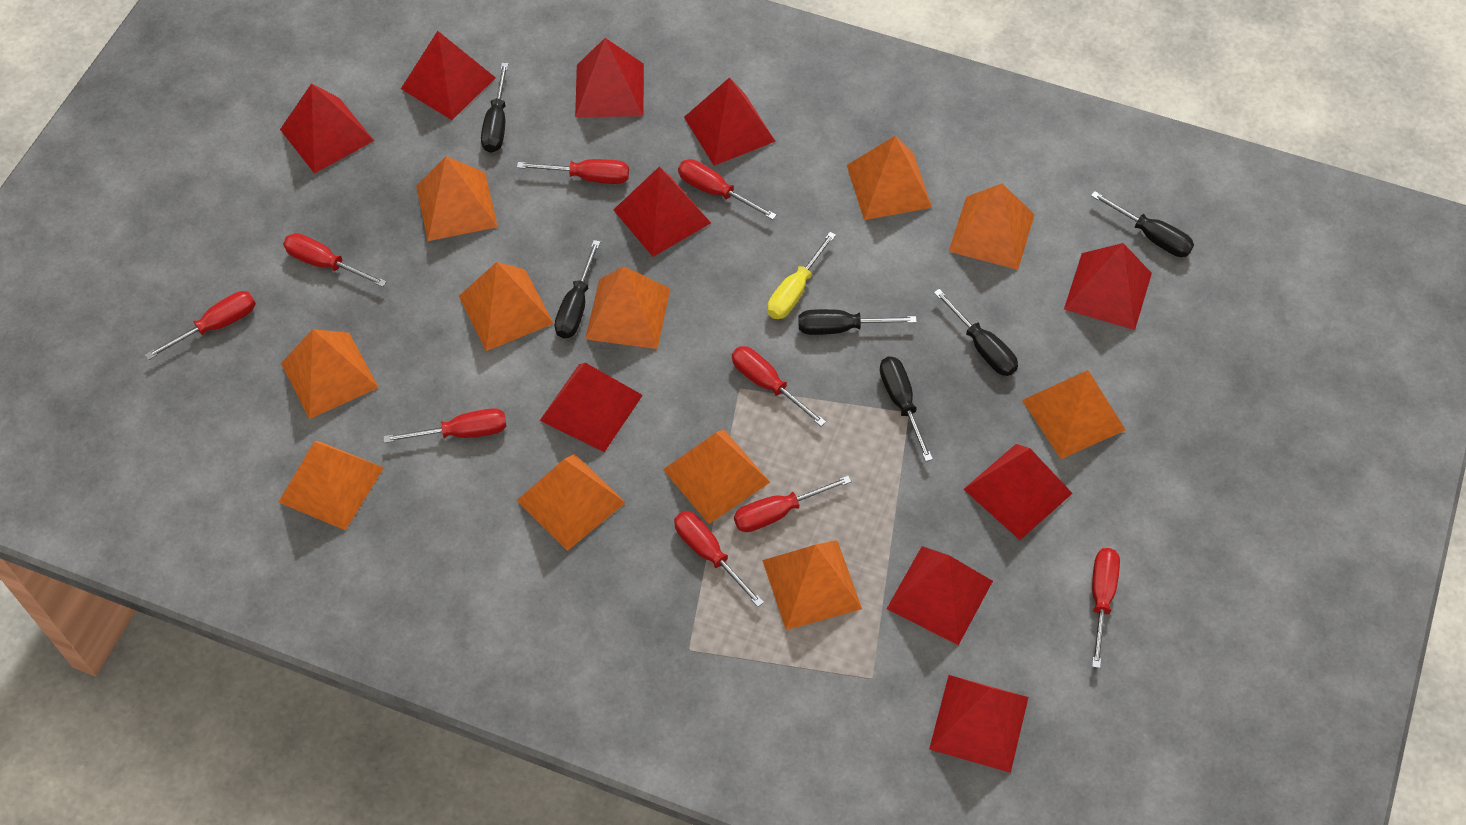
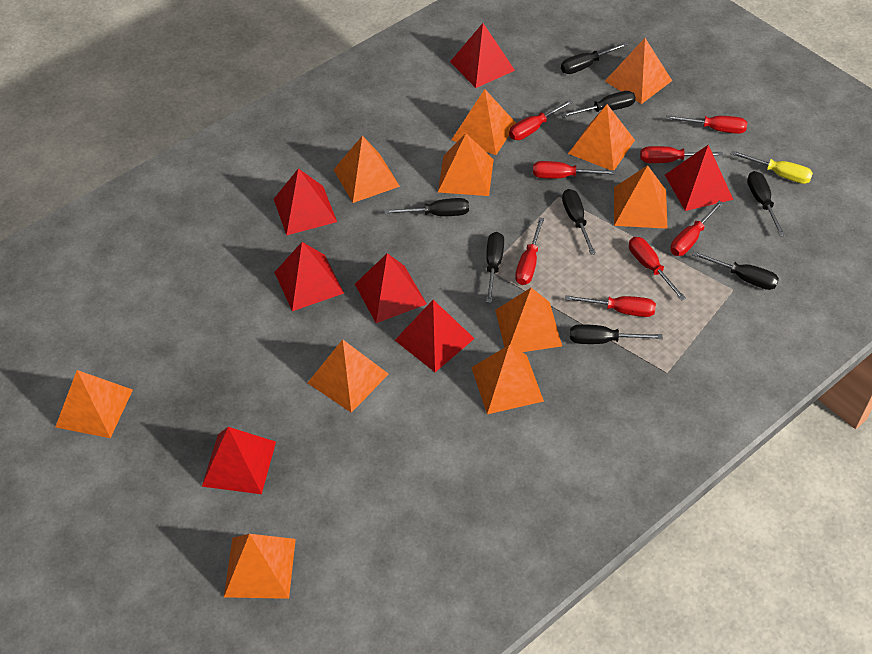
black screwdriver: [481,63,508,153] [555,240,600,338] [798,309,917,335] [880,357,933,461] [934,289,1018,376] [1091,191,1194,257] = 6 -> [385,198,469,216] [486,232,504,303] [561,42,628,74] [561,91,636,118] [562,189,596,255] [570,324,663,344] [692,251,779,290] [747,171,785,236] = 8
red pyramid: [280,84,374,174] [401,31,496,120] [540,363,643,452] [575,38,644,117] [614,167,711,257] [684,77,776,166] [887,546,993,645] [929,675,1029,773] [964,444,1073,540] [1064,243,1152,330] = 10 -> [202,427,276,494] [274,168,337,236] [274,242,344,311] [355,253,427,323] [395,300,475,372] [450,23,515,88] [665,145,733,211] = 7
red screwdriver: [145,291,256,360] [283,233,387,287] [383,408,506,443] [517,159,629,184] [674,511,764,607] [678,159,777,220] [732,346,826,426] [734,476,852,532] [1092,548,1120,668] = 9 -> [509,100,573,140] [515,217,544,285] [533,161,616,178] [565,295,656,317] [629,237,686,301] [640,146,723,163] [666,115,747,134] [670,201,723,256] = 8

